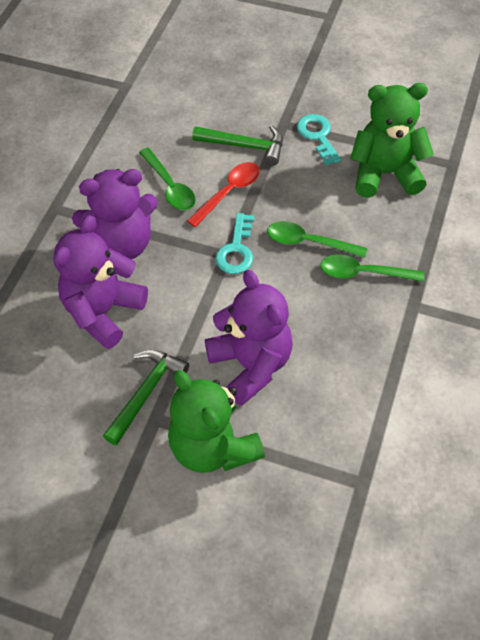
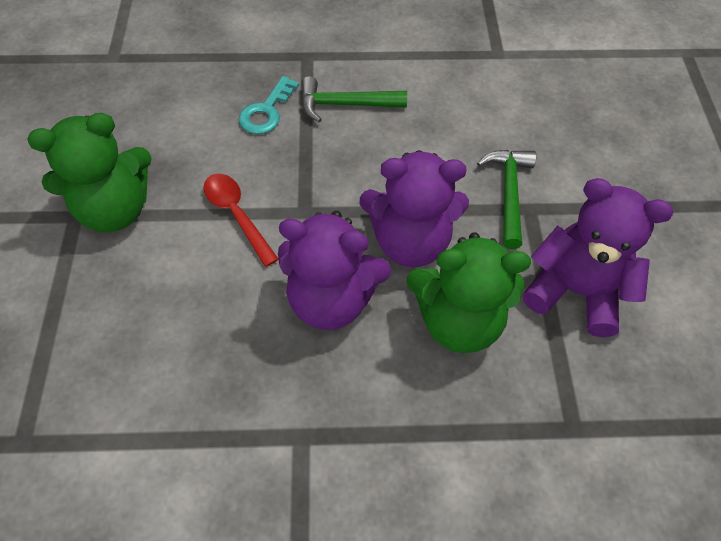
green spoon: [139,148,196,210] [267,221,367,258] [320,255,424,282] = 3 -> none = 0
turquoise key: [215,213,254,274] [297,114,342,165] = 2 -> [239,76,299,134] = 1

